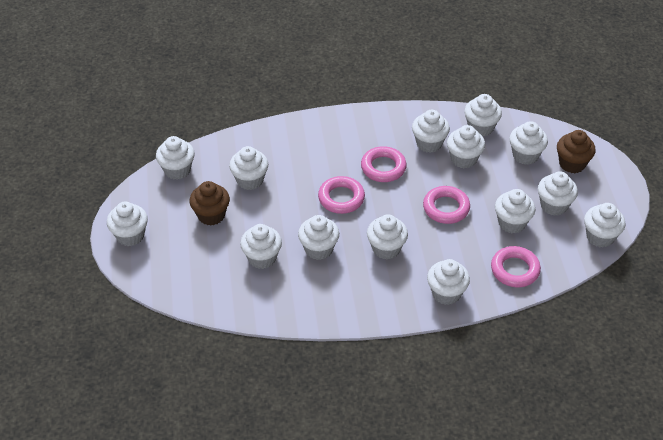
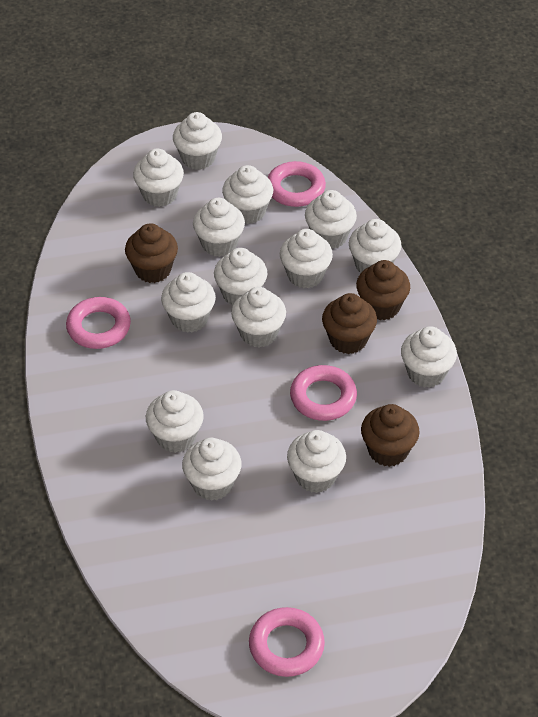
brown cupcake: [189,181,230,226] [557,130,596,173] = 2 -> [125,223,178,283] [322,293,377,354] [356,260,410,320] [361,404,420,467] = 4

